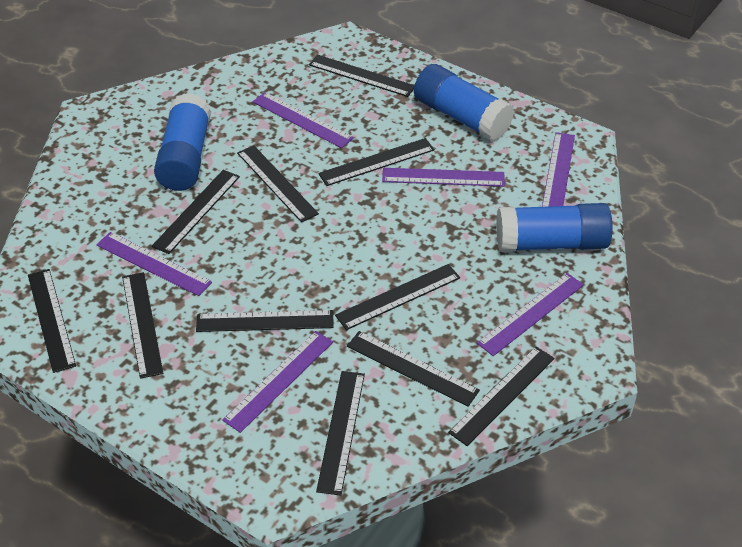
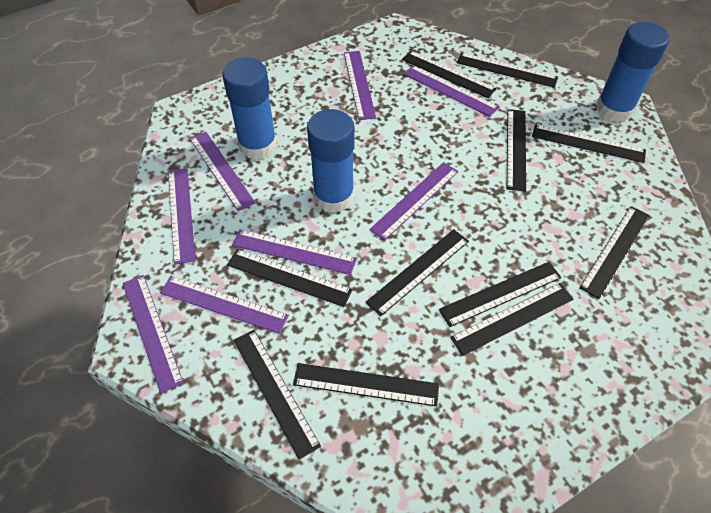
purple ruler: [96,232,212,296] [222,331,333,433] [253,92,354,148] [382,168,505,187] [477,273,584,356] [542,132,575,207] = 6 -> [123,275,184,393] [160,276,289,334] [168,168,196,265] [190,132,256,211] [232,229,357,275] [344,51,376,120] [369,162,459,241] [404,65,499,117] = 8

